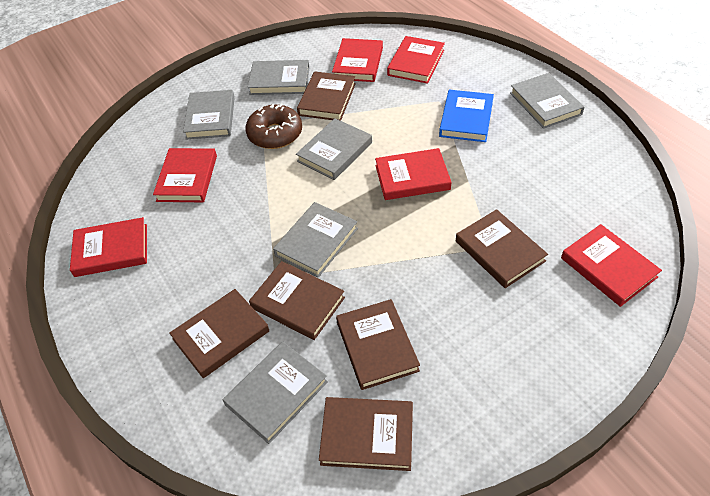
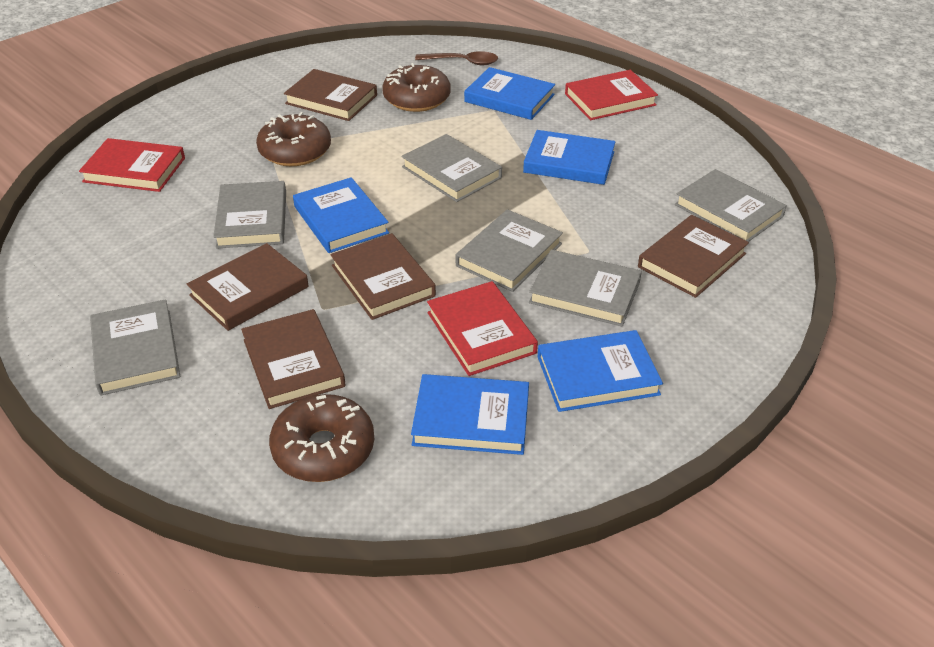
blue book: [439,90,494,142] = 1 -> [293,177,389,253] [411,374,529,455] [464,67,555,120] [523,130,615,185] [537,330,663,412] = 5
brown book: [169,289,269,378] [249,261,345,340] [297,71,356,121] [319,397,413,471] [336,299,420,390] [456,209,548,288] = 6 -> [186,243,309,331] [241,309,346,409] [284,69,377,121] [330,233,436,320] [638,215,749,298] = 5
brown donut: [245,103,302,149] = 1 -> [256,112,331,166] [269,394,374,482] [382,63,451,112] = 3
brown spoon: none = 0 -> [415,51,498,65] = 1
red book: [70,217,147,277] [153,148,217,202] [332,38,383,82] [375,148,452,200] [387,36,445,84] [561,224,662,307] = 6 -> [79,138,185,192] [427,281,538,376] [565,70,658,120] = 3

